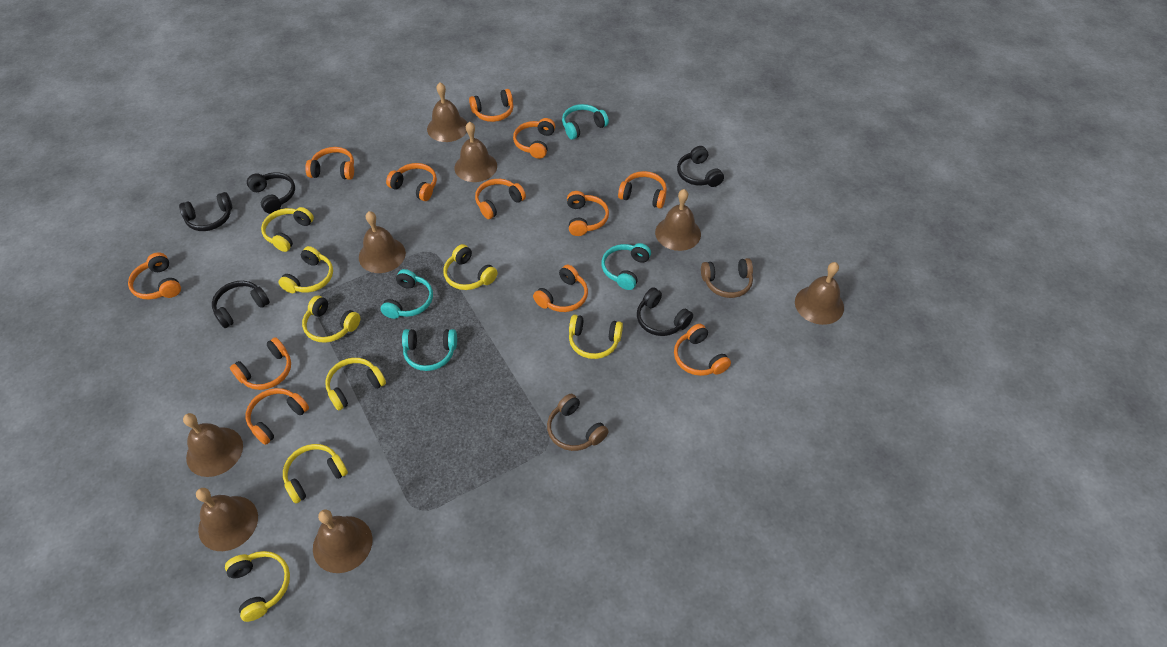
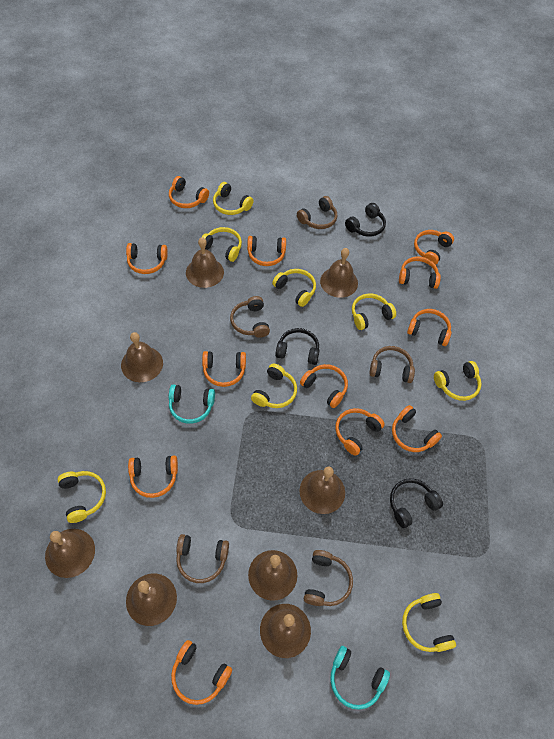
black headphones: [179,192,232,231] [212,281,270,328] [247,172,295,214] [637,287,693,336] [677,146,724,187] = 5 -> [275,328,320,365] [345,203,386,237] [390,478,443,528] = 3
brown headphones: [547,394,609,451] [701,258,753,298] = 2 -> [176,534,229,583] [230,296,270,338] [297,196,337,229] [304,550,353,606] [370,346,415,383] = 5
turquoise headphones: [381,269,433,319] [402,329,457,371] [562,104,609,140] [601,243,651,290] = 4 -> [169,384,215,424] [330,646,390,710] = 2

